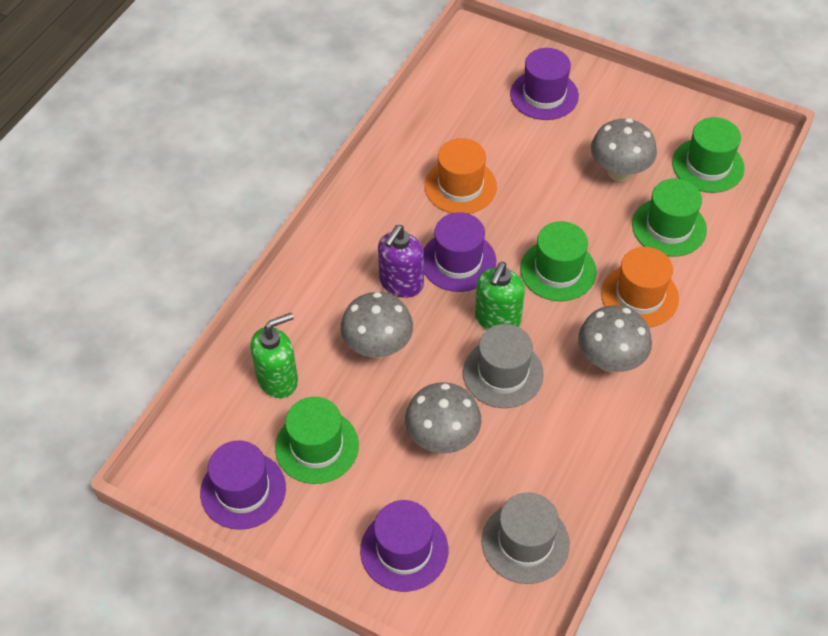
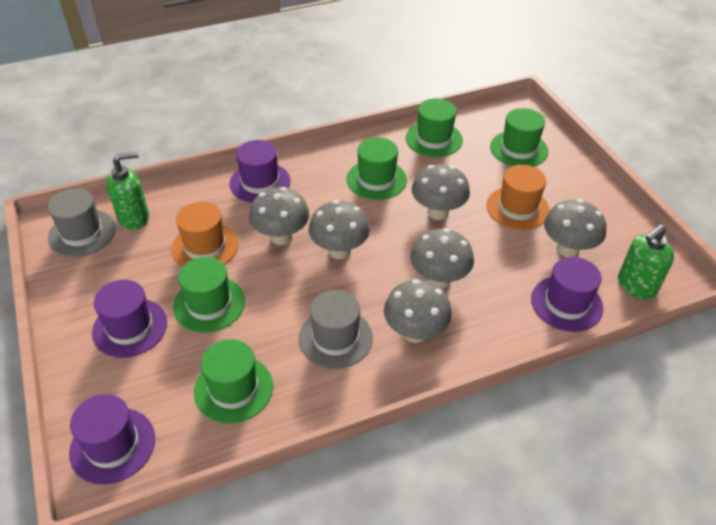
green hat: [275,397,359,484] [520,221,597,301] [632,178,707,257] [672,117,745,193] = 4 -> [173,257,245,333] [194,339,273,424] [347,137,407,200] [406,99,463,157] [490,108,549,167] = 5
grey mushroom: [341,292,413,359] [405,382,481,453] [578,305,652,372] [591,118,657,181] = 4 -> [249,187,310,245] [309,200,370,259] [384,279,452,343] [410,228,474,289] [412,164,470,220] [544,199,606,257] = 6
purple soap dispenser: [378,225,424,298] = 1 -> none = 0

